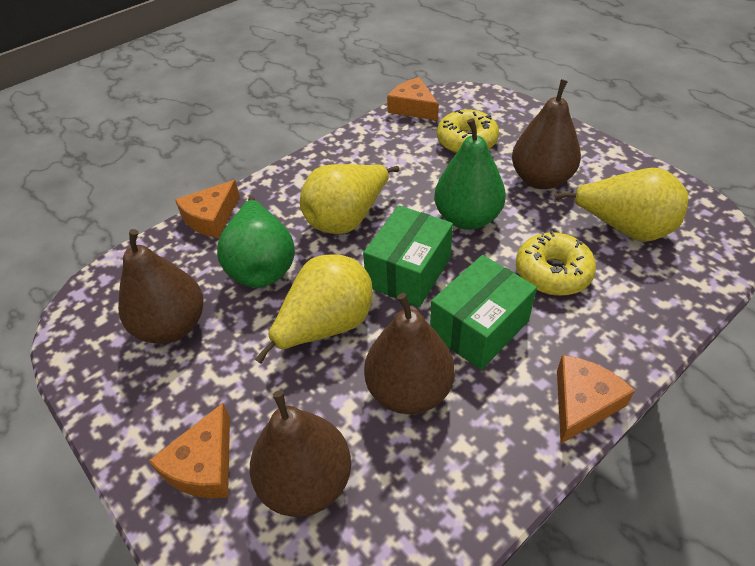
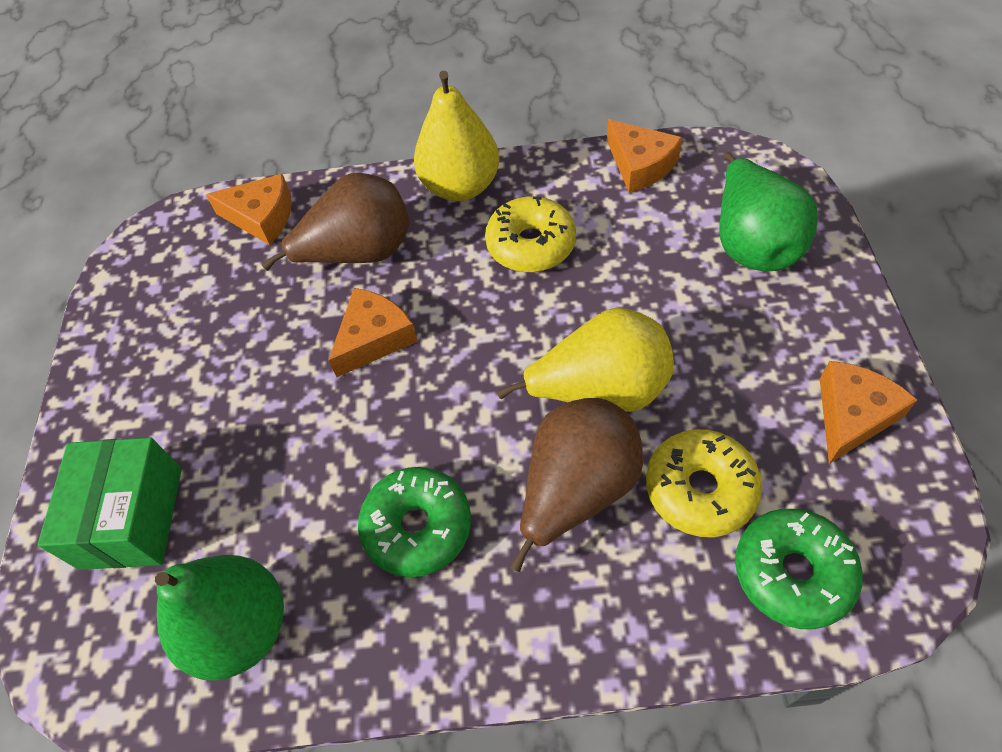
brown pear: [118,229,204,344] [250,390,351,517] [364,293,455,414] [512,79,581,189] = 4 -> [262,173,409,271] [510,398,643,572] = 2
green box: [363,206,453,307] [430,255,537,370] = 2 -> [38,437,182,570] = 1
green donut: none = 0 -> [358,467,471,577] [735,509,863,629] = 2
yellow pear: [255,254,373,364] [300,164,400,234] [555,168,688,242] = 3 -> [414,71,499,201] [497,308,674,412] = 2

